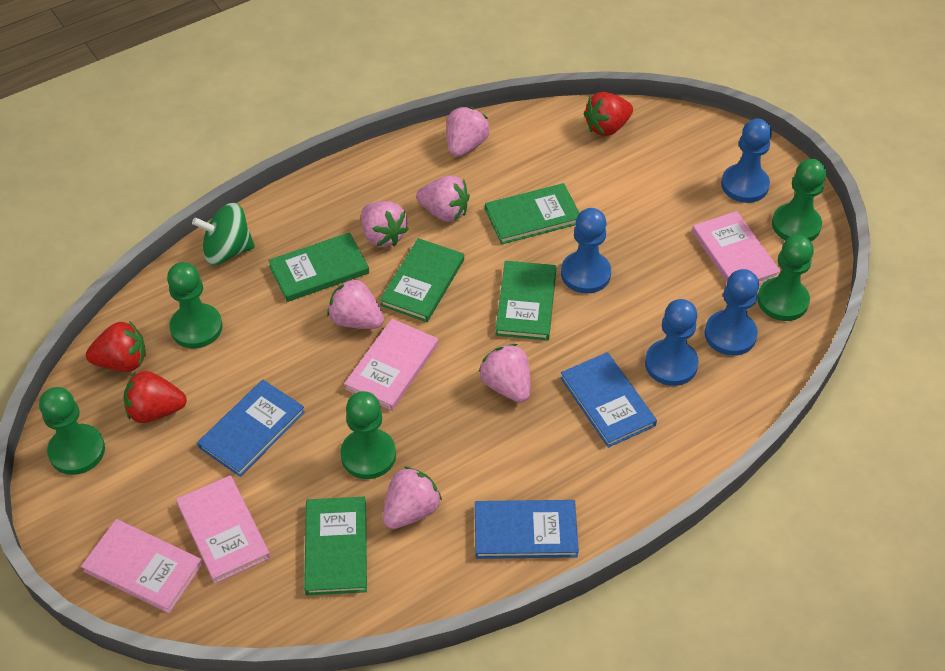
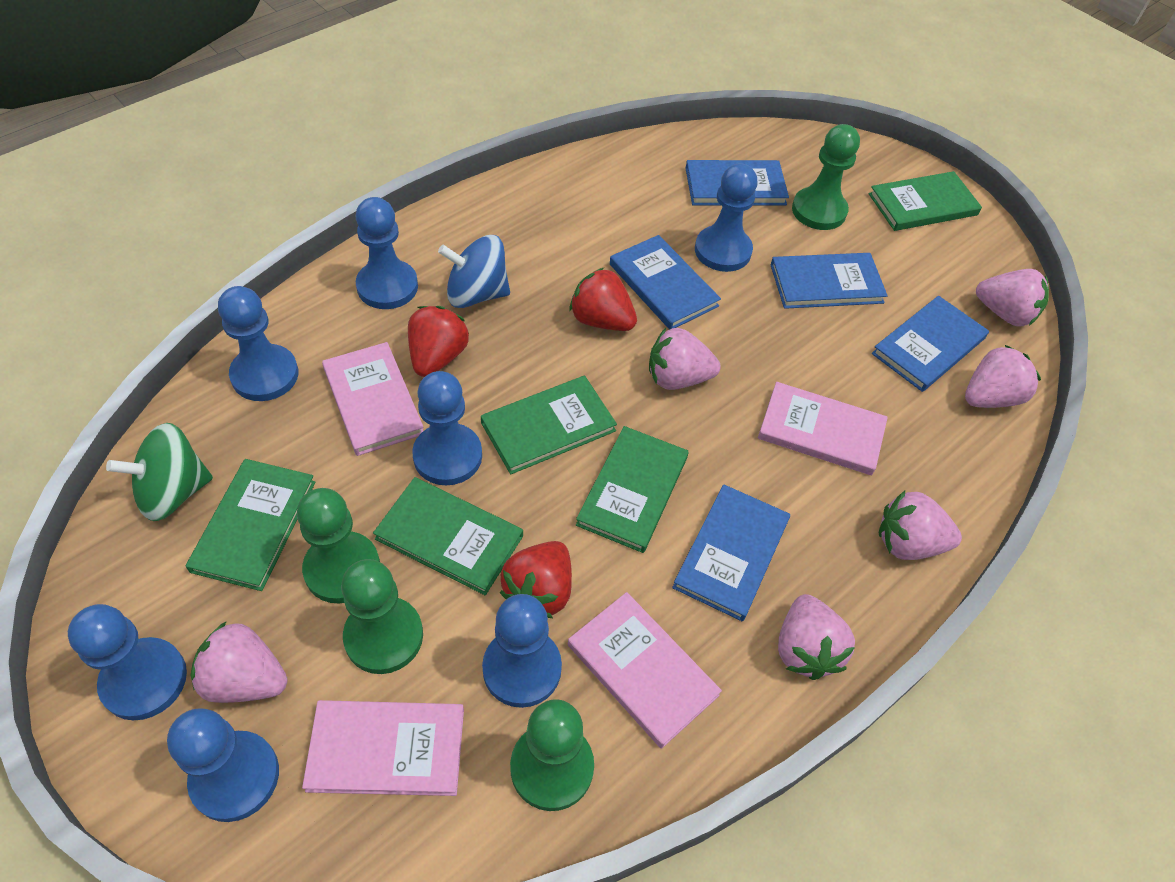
blue book: [197,380,305,477] [475,500,579,559] [560,352,657,448] = 3 -> [610,235,721,330] [672,484,790,621] [685,160,789,205] [771,253,888,309] [872,296,989,392] = 5
blue pawn: [561,208,611,294] [645,299,699,386] [705,269,759,356] [721,119,772,203] = 4 -> [68,604,187,720] [167,708,279,822] [218,286,299,401] [356,197,418,309] [412,371,482,486] [482,594,562,708] [695,163,758,272] = 7
blue spinning top: none = 0 -> [438,235,510,308] = 1
green pawn: [39,387,105,475] [167,262,222,349] [340,391,396,479] [757,235,814,321] [772,159,826,241] = 5 -> [297,488,380,604] [341,559,423,674] [510,699,594,811] [792,124,860,230] = 4

